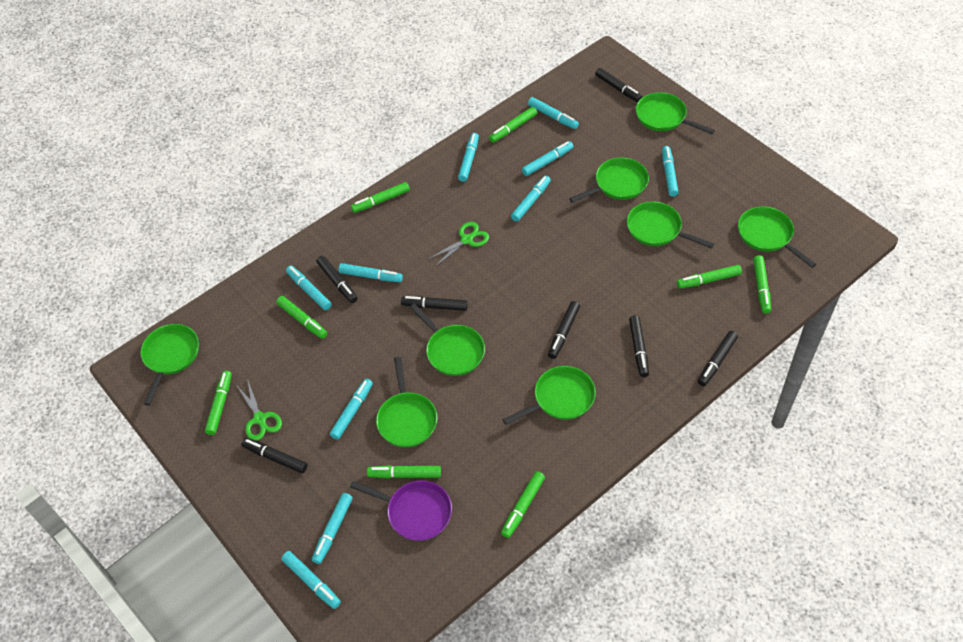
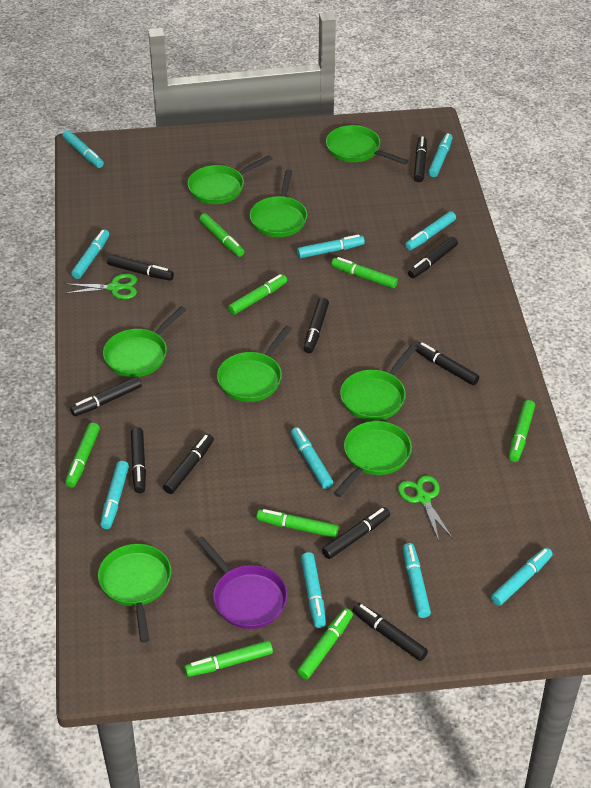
black marker: [241,438,308,473] [316,256,358,303] [401,296,468,311] [548,301,580,359] [595,68,642,102] [629,315,649,377] [698,331,738,386] = 7 -> [70,376,142,416] [107,255,174,281] [131,427,146,493] [163,434,214,494] [304,298,329,353] [322,507,390,559] [352,603,428,661] [408,237,458,278] [414,137,427,182] [415,342,480,385] = 10

